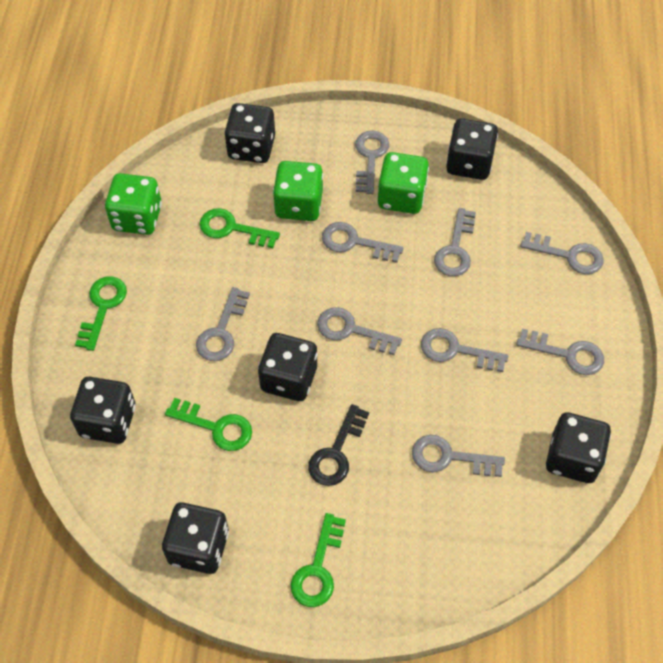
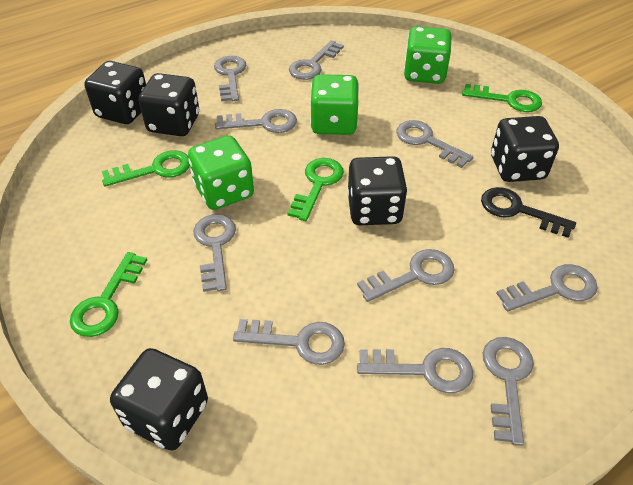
black dice: [70,377,136,444] [162,502,229,574] [224,103,275,163] [258,333,317,401] [446,118,498,180] [546,412,611,483] = 6 -> [84,61,146,124] [110,348,208,451] [139,73,199,136] [347,156,407,225] [491,116,559,182] = 5
grey key: [196,287,250,361] [317,307,402,355] [322,222,403,263] [355,131,389,194] [412,435,505,477] [421,328,508,372] [434,208,476,276] [516,329,604,375] [520,232,604,274] = 9 -> [193,214,236,292] [214,56,247,101] [215,109,297,133] [233,319,345,365] [289,40,344,80] [357,249,455,302] [357,348,473,393] [396,120,473,168] [483,337,534,446] [496,264,598,312] = 10

